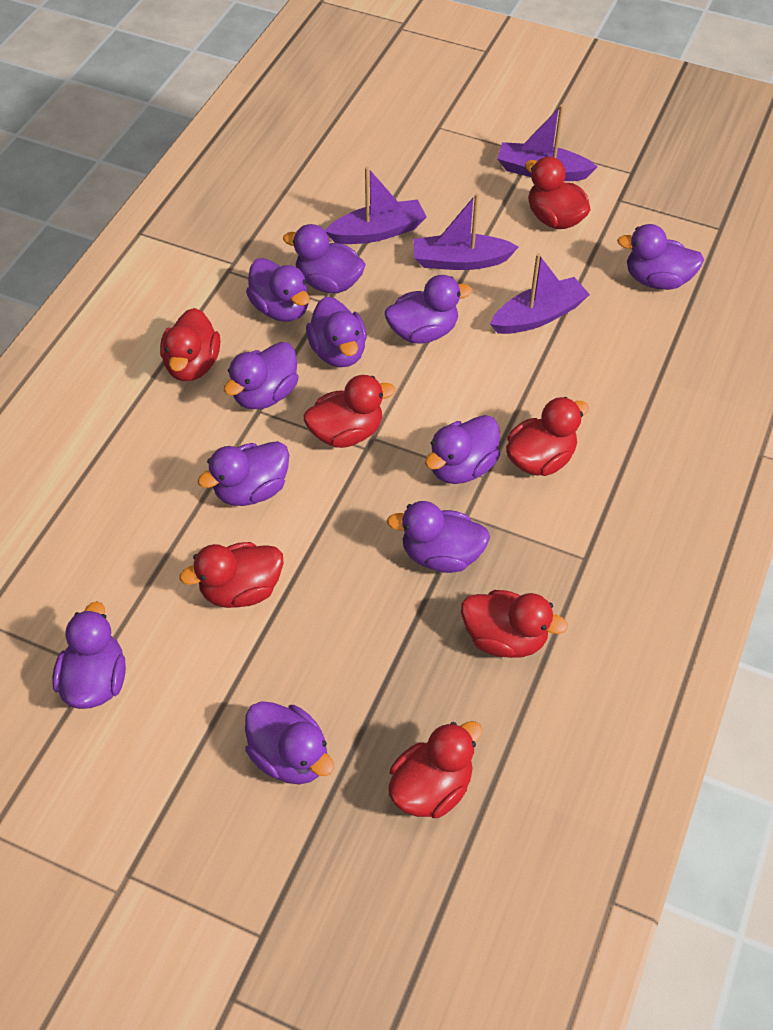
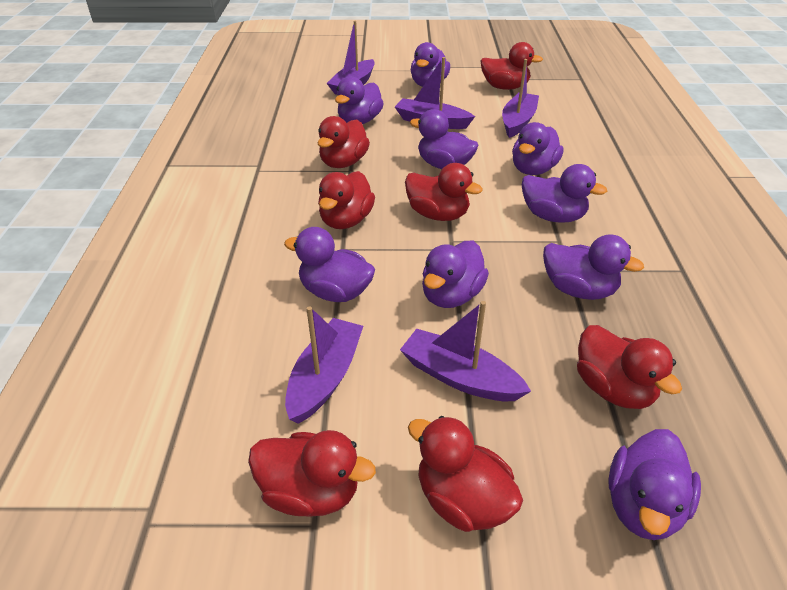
purple boat: [325,166,427,244] [413,193,518,270] [490,253,590,334] [497,105,597,181] = 4 -> [285,306,363,424] [327,21,375,95] [395,57,475,129] [400,301,531,401] [502,59,539,138] = 5
purple duck: [52,601,126,709] [198,441,289,506] [224,342,299,409] [245,701,334,784] [246,258,310,322] [283,224,366,293] [306,297,367,367] [385,275,472,344] [387,501,490,573] [425,415,500,484] [617,224,704,290] = 11 -> [284,227,375,302] [335,76,384,124] [410,109,479,169] [411,42,450,87] [422,241,489,308] [512,122,564,175] [522,164,607,223] [543,234,644,300] [608,429,701,540] = 9

